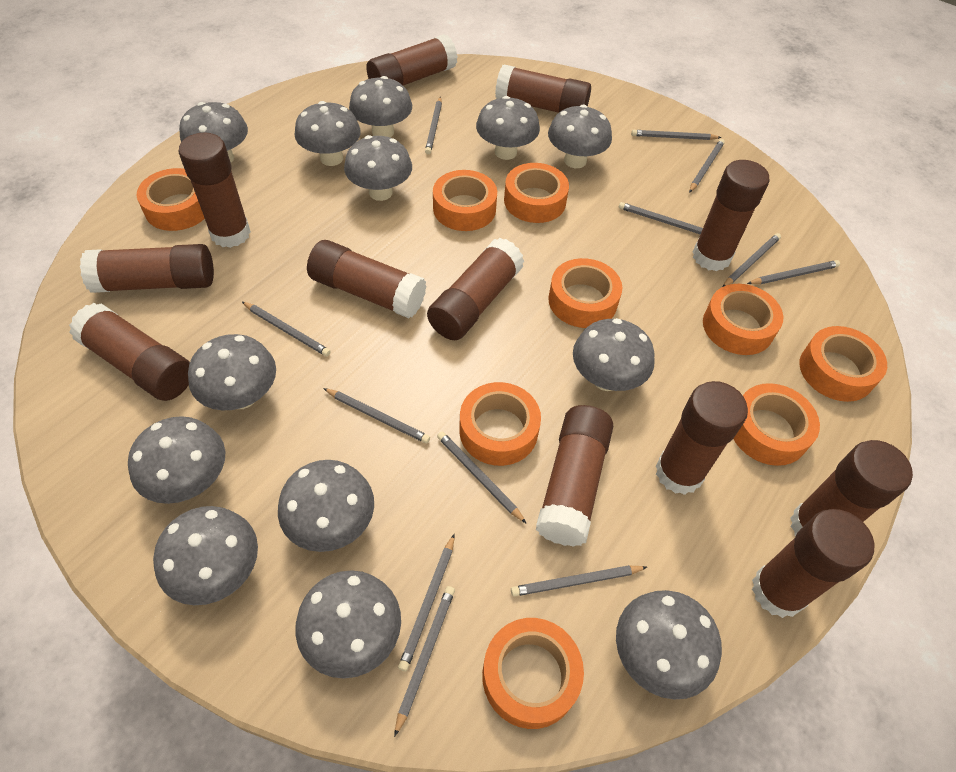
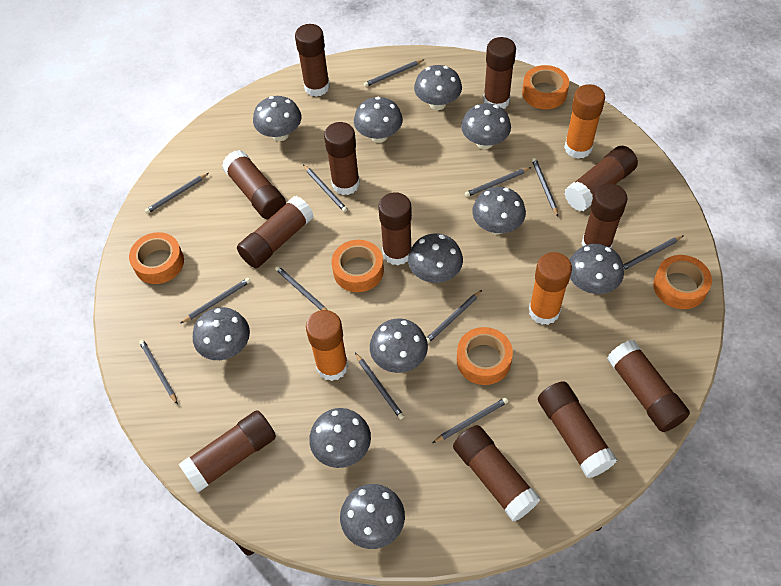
grey mushroom: [128,416,225,504] [153,506,258,605] [179,102,248,163] [188,334,276,411] [278,460,374,552] [294,101,361,166] [295,570,401,679] [344,135,412,201] [349,76,412,137] [476,96,540,160] [548,105,612,168] [573,318,655,391] [616,590,722,699] = 13 -> [193,307,250,360] [253,96,301,141] [309,408,371,468] [340,484,405,549] [354,97,403,143] [370,318,428,373] [408,234,463,283] [414,65,462,110] [461,103,511,149] [472,187,526,235] [570,244,624,294] = 11
orange glue stick: none = 0 -> [306,310,348,381] [529,252,572,325] [564,84,605,159] = 3
orange tape: [137,168,205,231] [433,170,497,231] [459,382,541,466] [482,618,584,729] [504,163,569,223] [548,258,622,328] [703,284,783,355] [733,383,820,466] [799,326,887,402] = 9 -> [129,232,184,284] [332,240,384,292] [457,327,513,385] [522,65,569,109] [653,255,712,309] = 5

